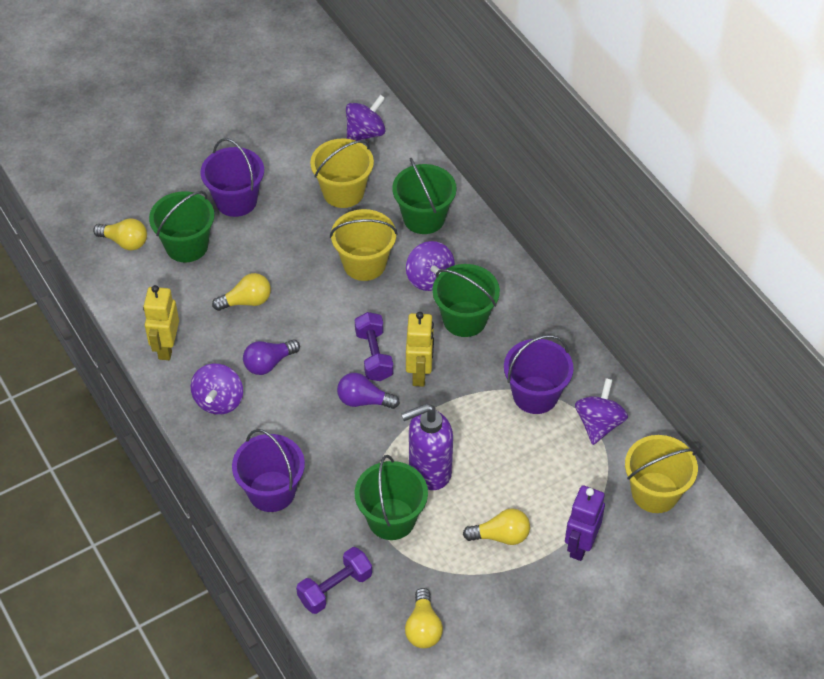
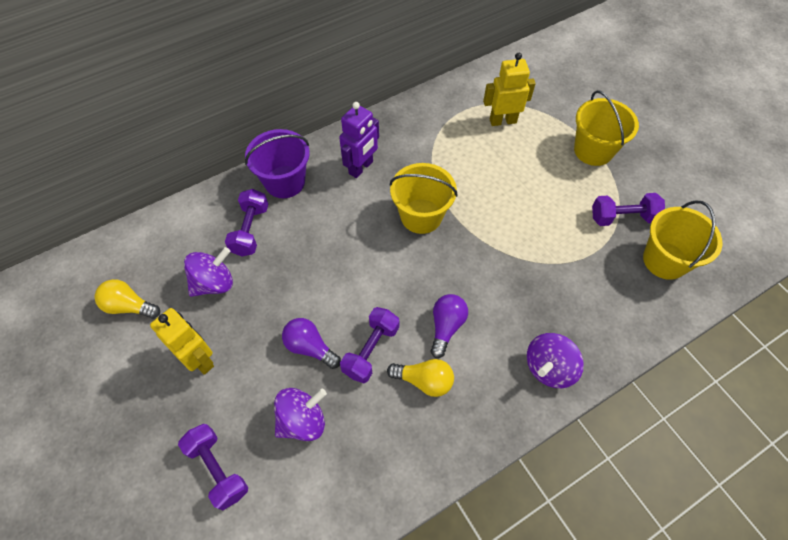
green bucket: [149,191,215,262] [355,455,428,540] [392,158,457,234] [432,264,500,337] = 4 -> none = 0
purple bucket: [200,138,264,217] [232,429,305,512] [504,335,574,414] = 3 -> [245,129,310,198] = 1
purple dumbbell: [296,547,372,614] [355,312,393,381] = 2 -> [178,424,248,510] [225,189,268,257] [340,307,399,383] [592,193,665,226] = 4
purple soap dispenser: [401,404,453,490] = 1 -> none = 0
purple spinning top: [191,364,243,415] [346,95,386,141] [406,241,455,291] [575,378,628,445] = 4 -> [184,247,233,297] [274,388,327,441] [527,333,584,388] = 3
yellow light bulb: [93,218,147,250] [212,273,271,311] [405,588,443,648] [463,508,530,545] = 4 -> [94,279,160,319] [387,359,454,397] = 2

